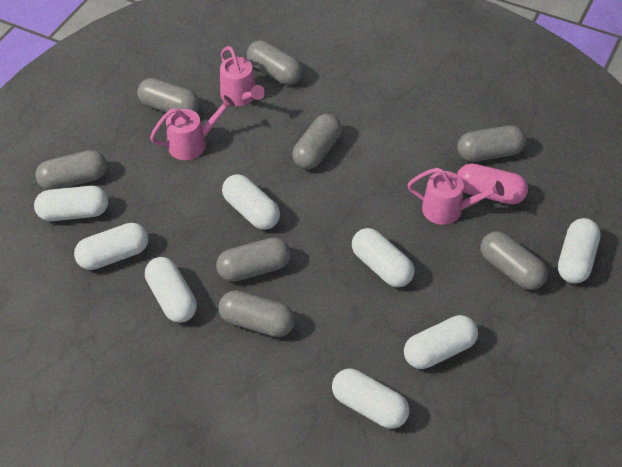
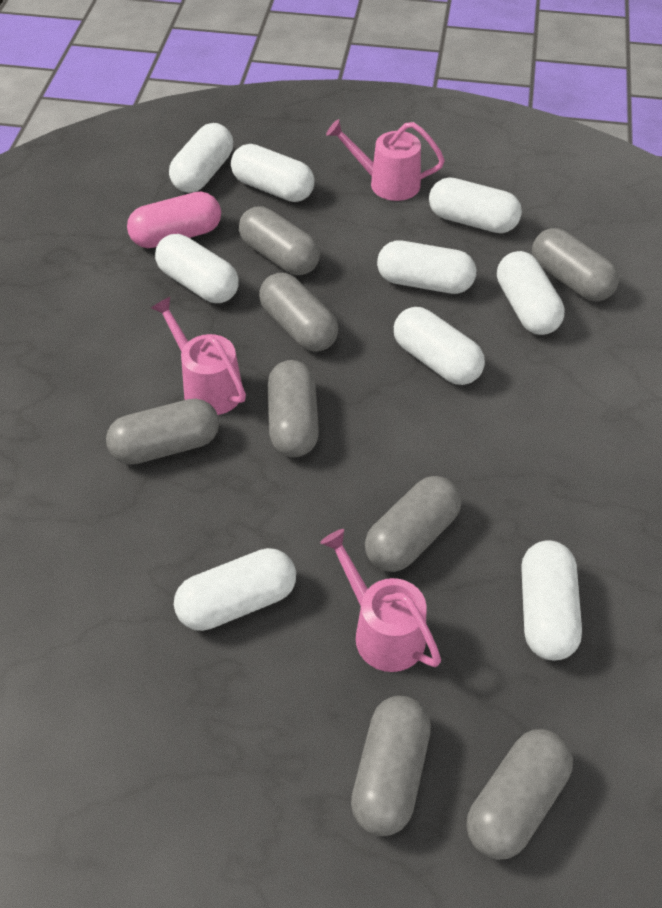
white capsule: [34,186,108,221] [74,223,148,270] [145,257,197,323] [222,174,280,230] [332,369,409,429] [352,228,414,287] [404,315,478,369] [558,218,601,284] = 8 -> [155,234,239,303] [169,123,233,193] [174,548,296,631] [231,144,315,202] [377,241,476,294] [394,307,485,385] [429,177,522,233] [497,251,565,335] [521,540,582,660] = 9

